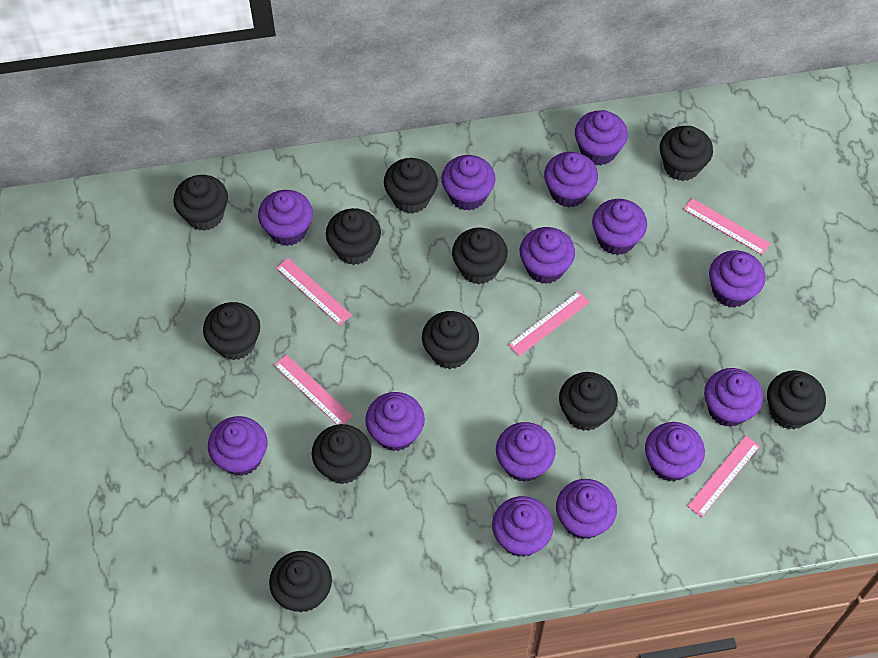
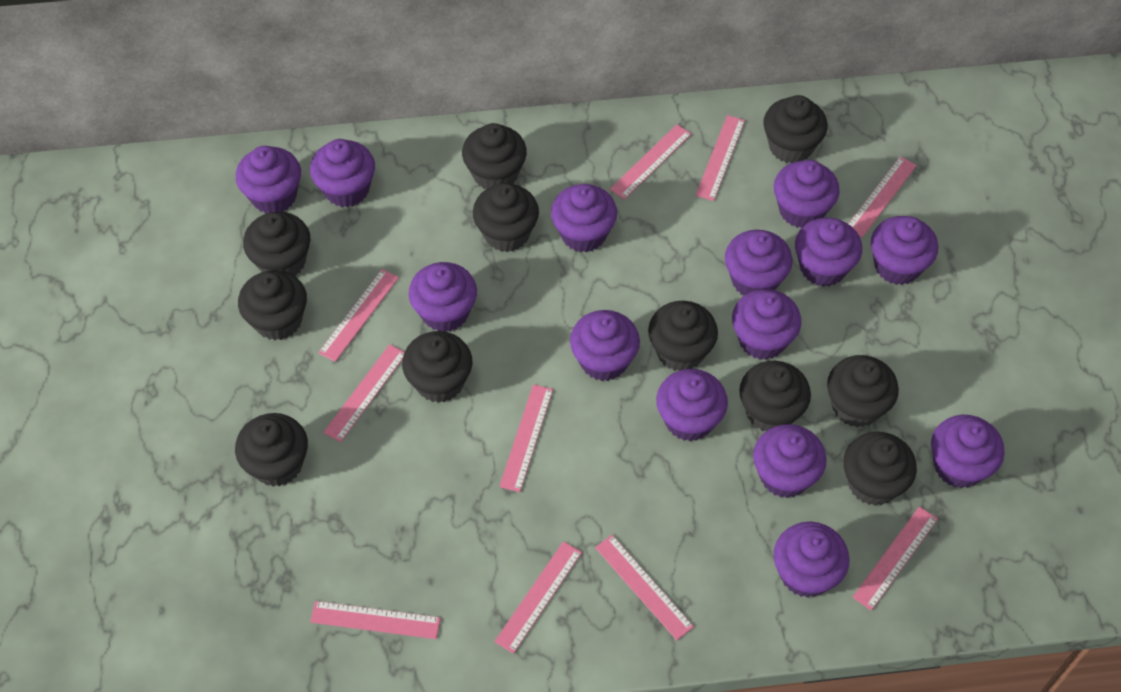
pink ruler: [274,354,352,425] [276,258,352,326] [508,291,590,356] [684,198,771,255] [688,436,760,517] = 5 -> [310,601,440,639] [318,269,399,362] [323,344,404,442] [494,541,582,654] [499,384,553,492] [595,535,694,640] [610,124,692,200] [696,115,745,201] [849,156,917,237] [853,506,938,611] = 10

